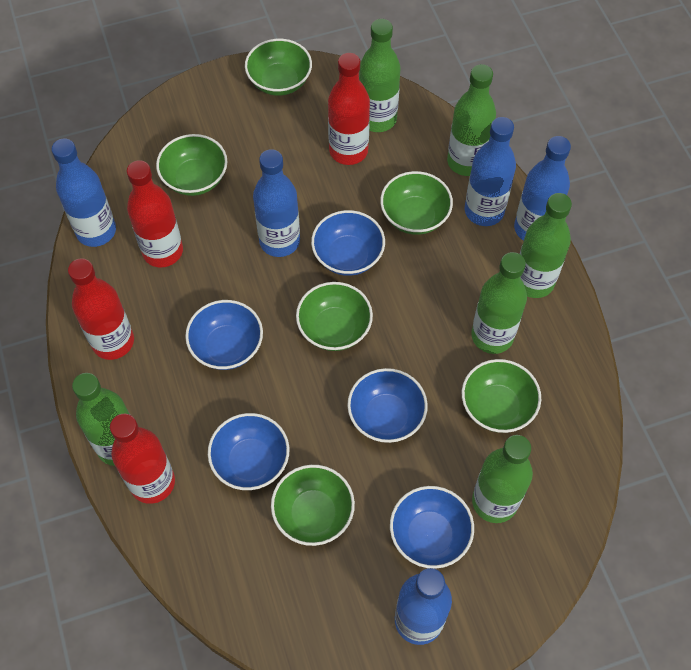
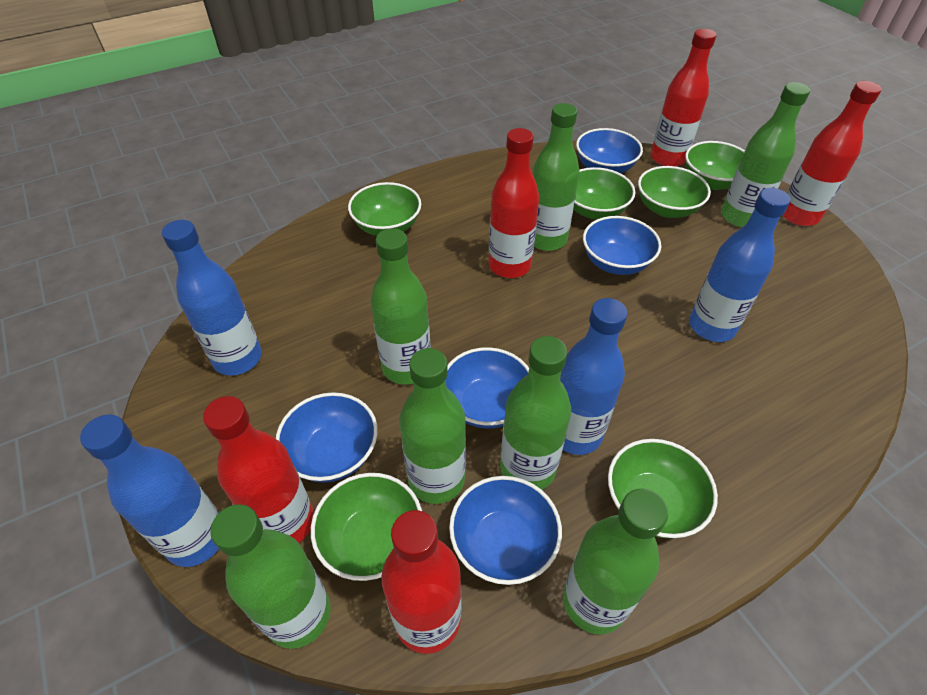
blue bottle: [51,139,116,247] [253,149,300,257] [395,568,452,645] [465,117,516,226] [514,136,571,241] = 5 -> [80,414,219,567] [162,220,262,376] [560,298,627,455] [689,188,790,342] = 4
green bottle: [72,373,130,466] [359,19,400,132] [447,64,496,176] [471,252,527,354] [472,435,533,523] [520,193,572,298] = 6 -> [210,504,331,649] [370,228,431,384] [399,348,466,504] [500,336,571,490] [533,103,579,251] [563,489,668,634] [721,82,810,227] = 7
red bottle: [68,258,134,360] [110,414,175,504] [127,160,183,267] [328,53,370,165] = 4 -> [203,396,314,543] [382,510,462,654] [488,128,539,278] [651,29,716,166] [783,81,881,226] = 5

